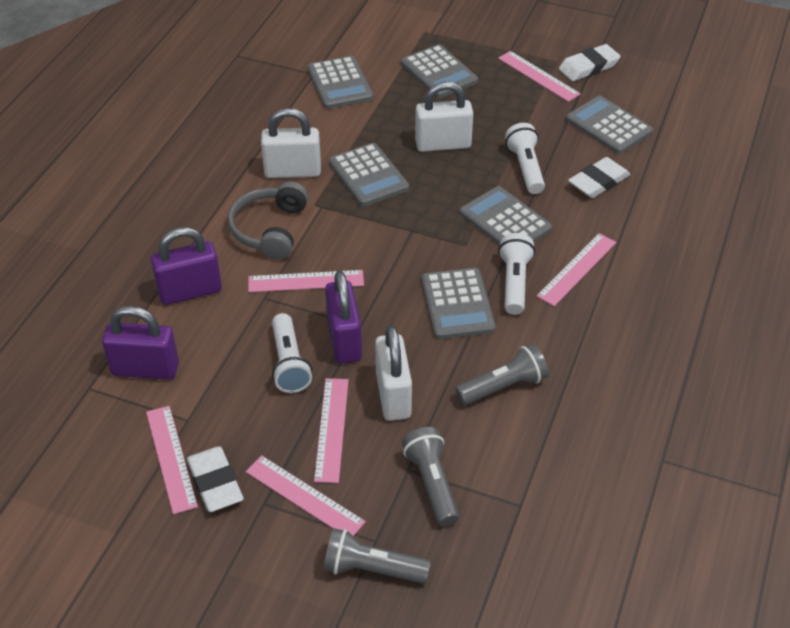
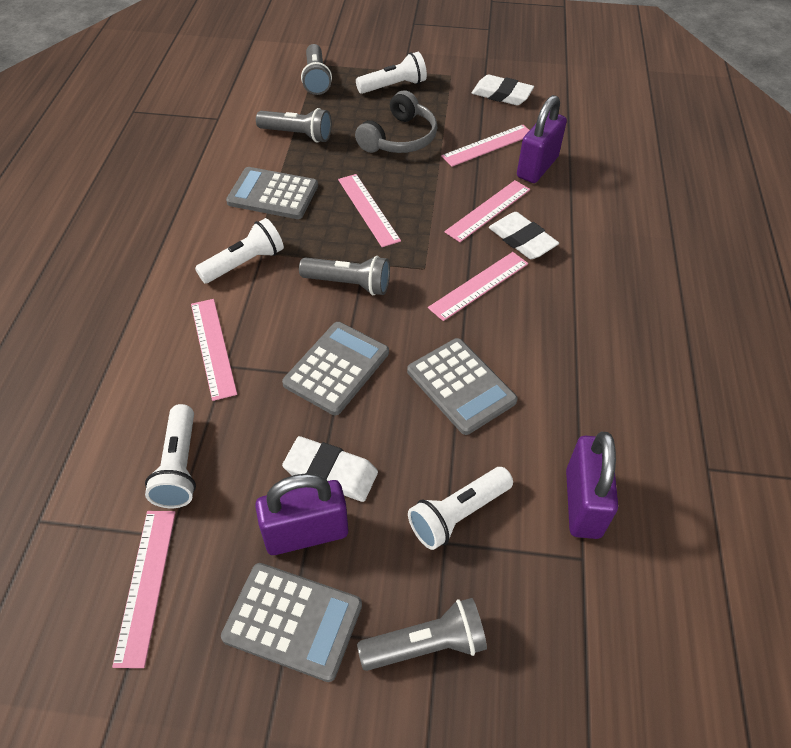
grey calculator: [308,56,373,109] [329,143,409,206] [401,44,478,98] [422,268,496,339] [460,186,552,246] [566,96,653,154] = 6 -> [221,563,362,682] [226,167,318,219] [282,322,389,415] [407,338,518,435] = 4
grey flashlight: [324,528,431,584] [402,427,459,526] [455,344,549,405] = 3 -> [256,108,332,143] [299,256,390,295] [301,44,332,95] [357,598,487,671] = 4
white flashlight: [272,313,312,393] [498,233,535,315] [505,123,545,194] = 3 -> [145,404,196,508] [195,218,284,283] [356,52,427,94] [408,467,513,550] = 4
white padlock: [261,108,321,178] [375,325,412,421] [415,81,473,152] = 3 -> none = 0

